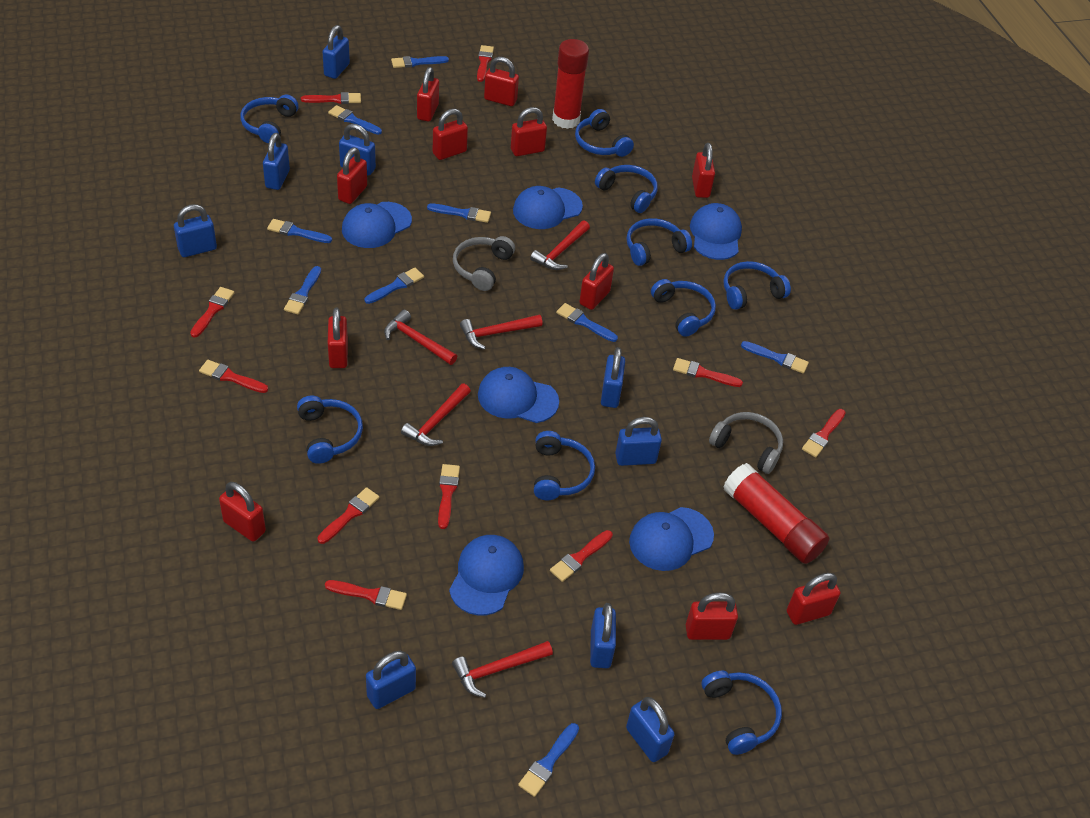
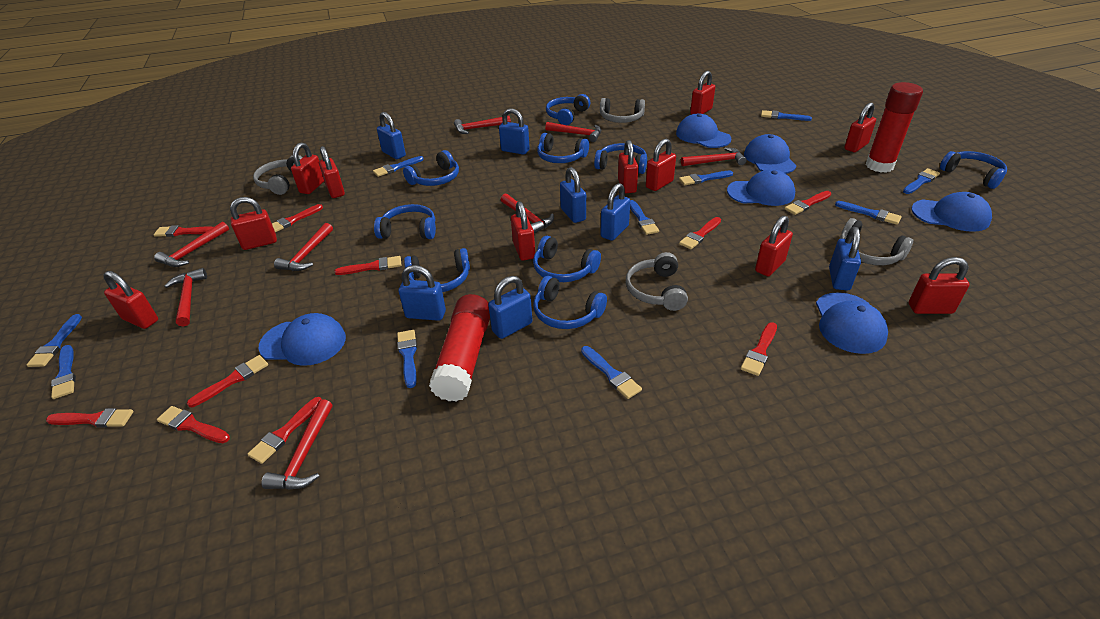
blue brush: [267,219,332,243] [284,266,321,314] [328,105,382,135] [365,268,424,304] [391,56,449,68] [427,203,491,223] [518,723,579,797] [556,303,618,342] [741,341,809,374] = 9 -> [27,314,82,367] [51,345,76,399] [373,156,424,177] [397,330,417,388] [581,346,642,399] [630,200,659,235] [679,171,733,185] [761,110,812,121] [835,201,902,225] [903,168,940,194] = 10
blue padlock: [174,204,217,257] [263,133,290,190] [323,25,350,79] [339,124,376,176] [366,651,416,709] [590,603,616,668] [601,347,625,408] [615,417,662,466] [626,697,675,762] = 9 -> [377,112,406,159] [399,265,446,321] [488,276,532,339] [499,108,530,155] [560,167,586,223] [601,183,630,241] [829,227,861,290] = 7
grey headphones: [453,236,515,291] [709,412,783,474] = 2 -> [253,155,303,195] [600,98,645,123] [626,252,688,311] [840,218,913,265] = 4
red hammer: [384,310,457,365] [401,384,471,446] [452,641,553,698] [460,315,543,350] [530,220,590,270] = 5 -> [154,222,229,267] [164,268,207,327] [261,399,333,489] [274,223,333,271] [454,116,511,134] [501,193,554,234] [545,122,601,142] [681,147,747,166] = 8

